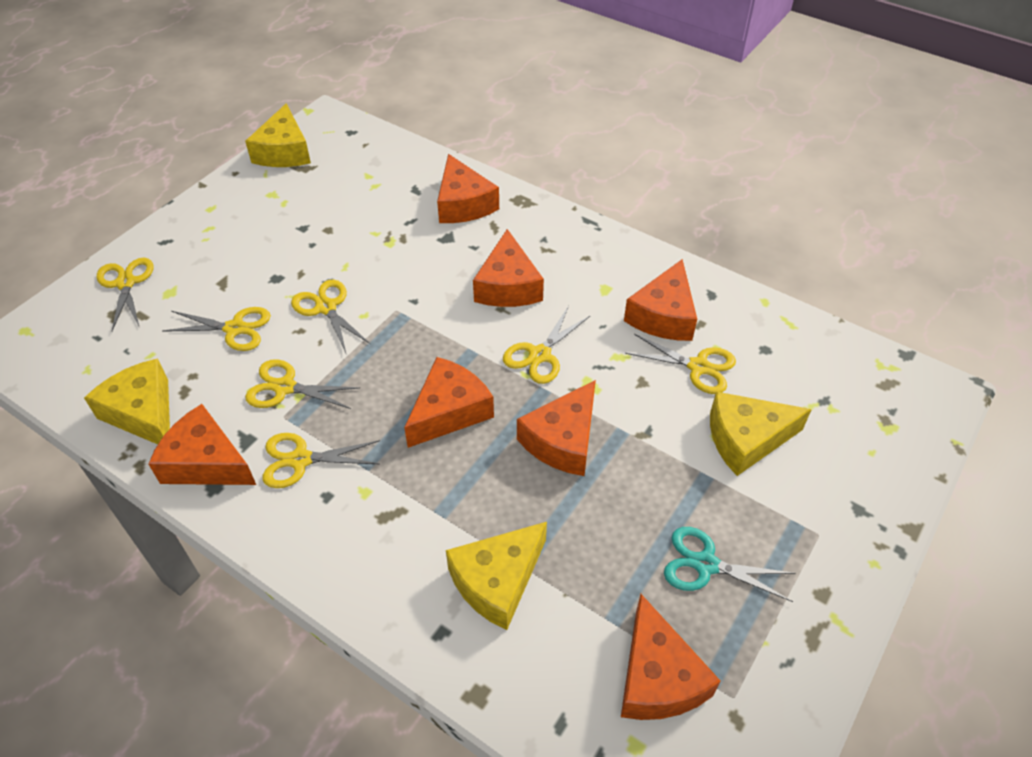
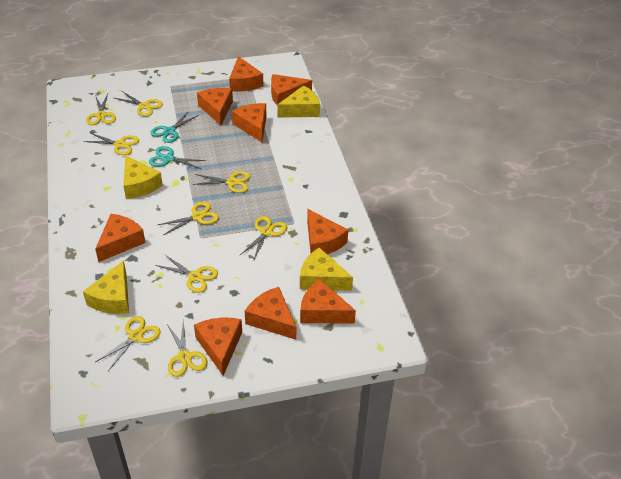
orange cheese: [149,404,256,485] [404,357,494,448] [437,154,499,223] [473,229,544,307] [517,380,596,476] [621,594,721,720] [624,259,697,341] = 7 -> [95,214,146,262] [194,317,242,376] [197,88,233,125] [229,56,263,92] [232,103,266,142] [245,287,296,340] [271,74,312,105] [300,279,356,324] [307,209,348,254] = 9
turquoise scissors: [664,527,796,602] = 1 -> [149,146,206,169] [150,111,199,143] = 2
yellow scissors: [97,258,153,332] [162,307,271,351] [245,359,360,409] [262,433,380,488] [291,280,370,353] [503,306,590,384] [625,334,736,394] = 7 -> [83,133,139,155] [86,94,116,125] [95,316,161,371] [114,91,163,117] [155,255,218,293] [158,202,219,235] [167,320,207,377] [193,171,251,193] [240,216,287,260] = 9

